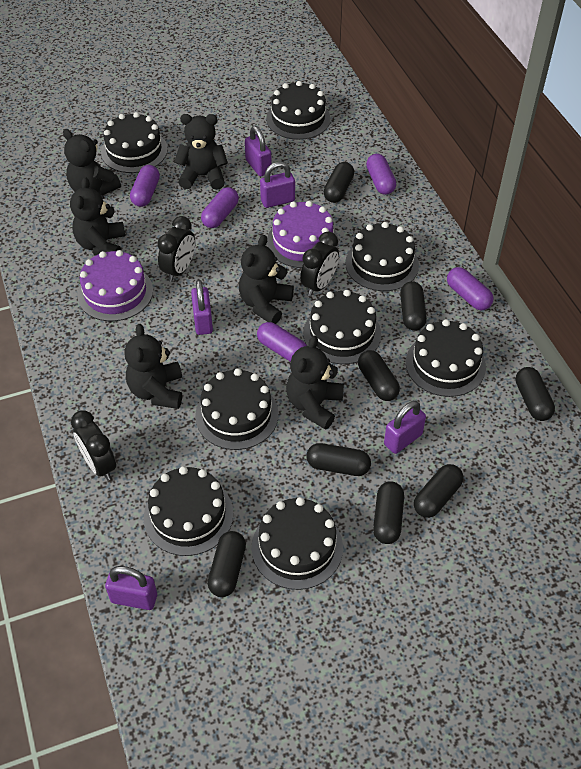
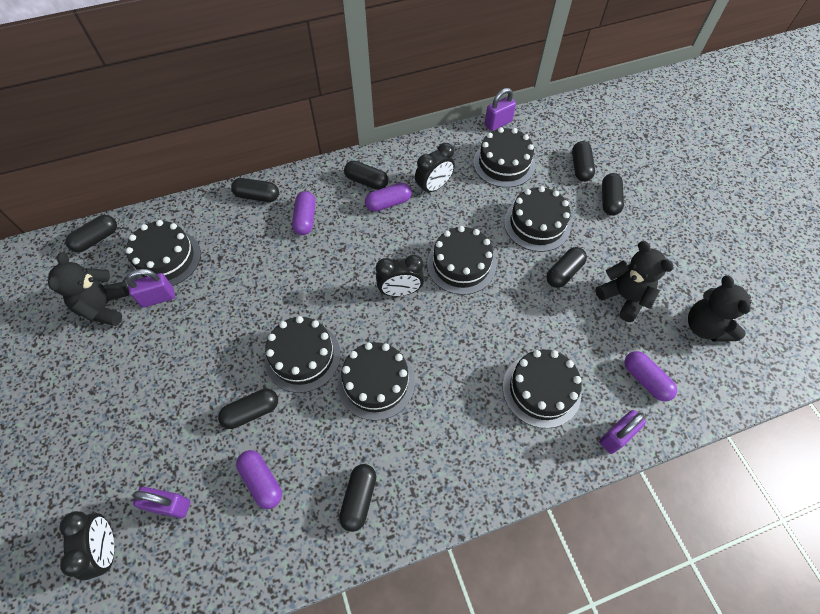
black cake: [101,112,168,173] [144,466,233,556] [195,368,278,450] [252,497,343,590] [266,81,331,140] [303,290,381,364] [345,222,419,291] [406,319,486,397] = 8 -> [126,220,201,286] [265,316,341,393] [337,342,415,421] [427,226,496,295] [473,127,535,188] [503,350,582,428] [504,186,571,252] = 7
black teddy bear: [63,129,121,195] [70,177,125,256] [124,324,182,409] [174,114,228,190] [239,235,294,324] [286,336,344,430] = 6 -> [48,252,129,326] [595,241,674,322] [688,275,752,342] = 3
purple cake: [77,250,153,321] [267,201,339,268] = 2 -> none = 0
purple capsule: [130,165,160,207] [201,187,239,228] [257,322,307,362] [366,154,396,195] [447,267,493,310] = 5 -> [236,450,282,509] [292,191,316,235] [365,183,412,212] [625,351,677,401] = 4
purple padlock: [105,566,157,610] [191,280,213,335] [245,126,272,176] [260,162,295,208] [384,401,426,454] = 5 -> [126,269,175,307] [133,487,191,519] [485,88,516,131] [599,410,646,454] = 4

